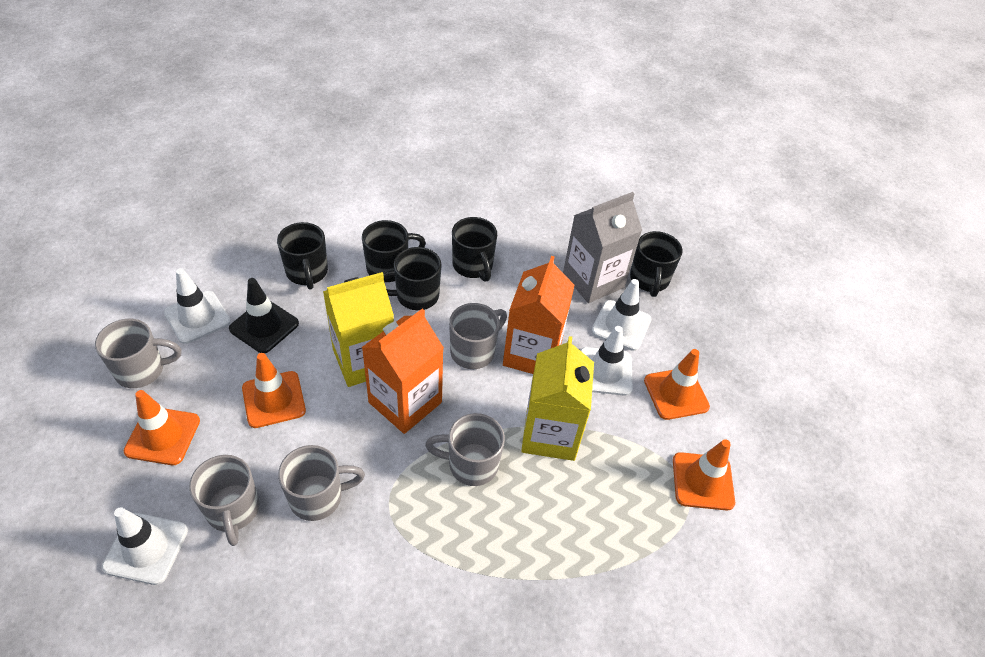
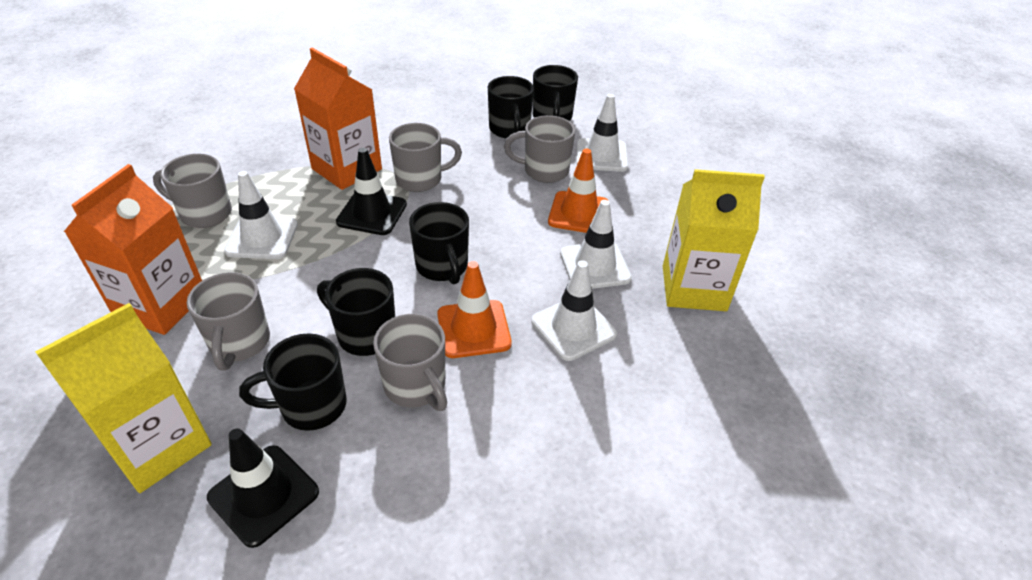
black traffic cone: [229,278,299,353] = 1 -> [207,428,319,548] [336,148,407,235] = 2
grey carton: [563,192,642,303] = 1 -> none = 0
orange traffic cone: [124,390,200,465] [242,353,306,428] [644,349,710,420] [673,439,735,510] = 4 -> [437,261,512,358] [548,149,610,233] = 2

